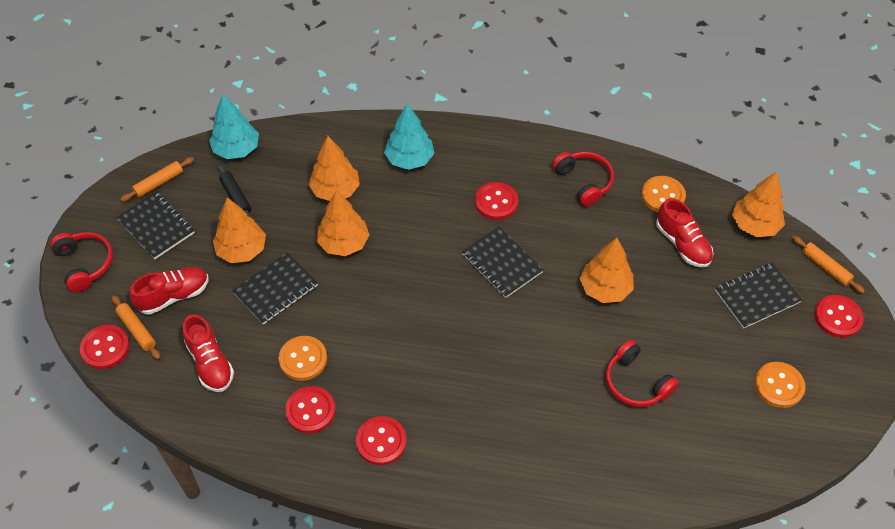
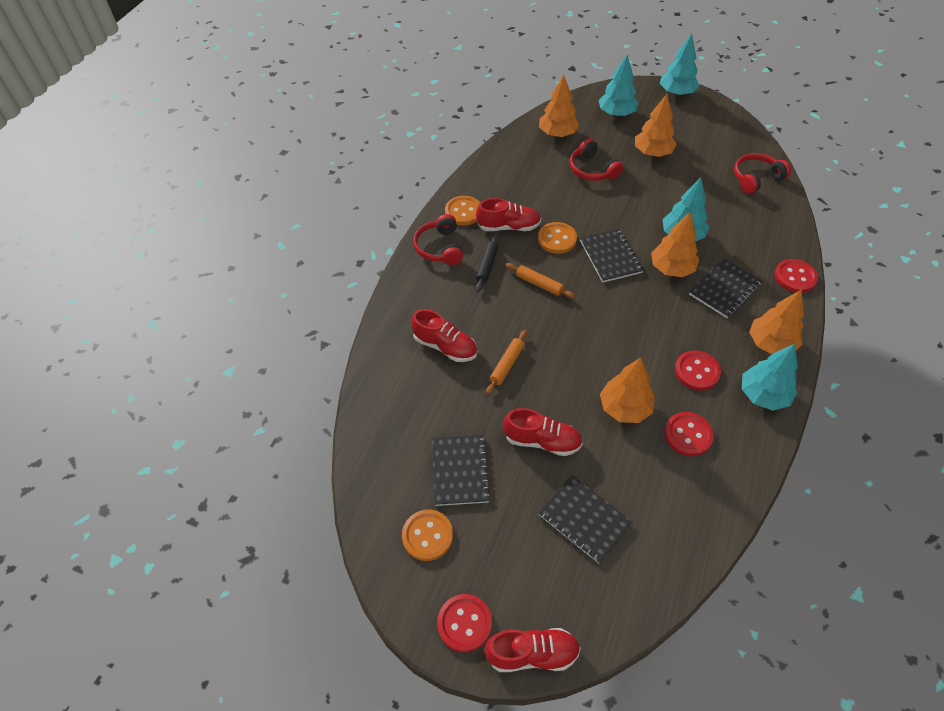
orange rolling pin: [112,295,160,359] [120,157,194,202] [792,236,865,294] = 3 -> [486,330,527,395] [506,263,575,298] = 2
red button: [80,325,130,369] [285,386,335,434] [356,416,406,465] [475,182,518,220] [814,295,864,338] = 5 -> [437,594,492,652] [665,412,714,456] [675,350,721,391] [774,259,818,293] = 4
red shoe: [129,267,209,315] [183,314,234,392] [656,198,713,268] = 3 -> [411,309,477,362] [476,198,541,231] [485,628,581,672] [503,408,583,456] = 4
turquoise tree: [209,93,259,159] [384,104,434,170] = 2 -> [598,55,638,117] [660,34,699,96] [663,178,709,241] [742,344,798,411] = 4

